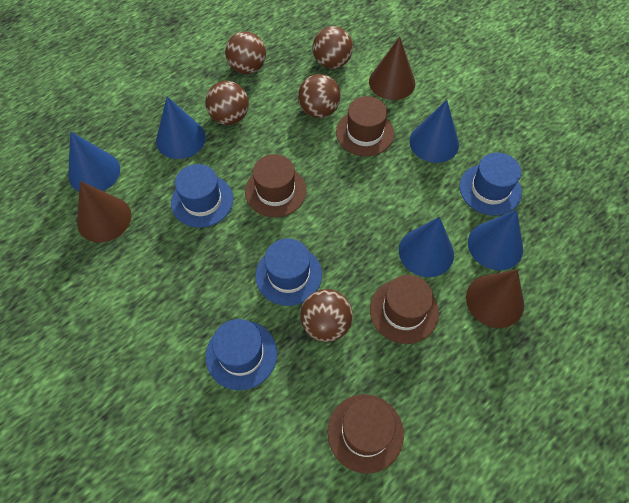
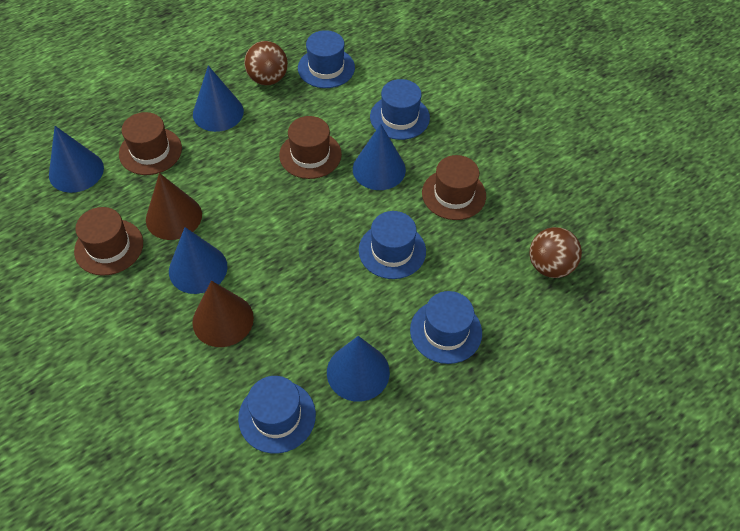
blue hat: [171,164,233,228] [206,319,277,390] [255,238,322,306] [459,153,522,216] = 4 -> [238,376,316,454] [298,30,355,88] [359,211,426,279] [370,79,430,140] [410,291,482,364] = 5
brown ball: [205,81,249,125] [225,31,266,74] [298,74,341,118] [300,289,353,342] [313,26,353,69] = 5 -> [244,41,288,85] [529,227,582,278] = 2
brown cone: [77,181,131,242] [369,37,415,100] [466,270,524,328] = 3 -> [146,173,202,240] [193,281,254,347] = 2

